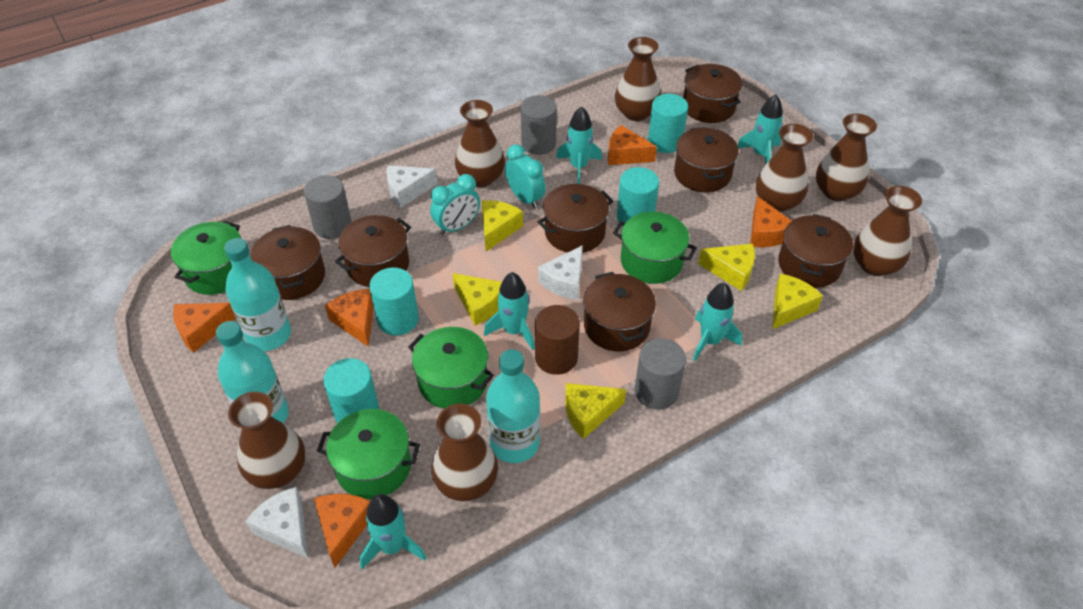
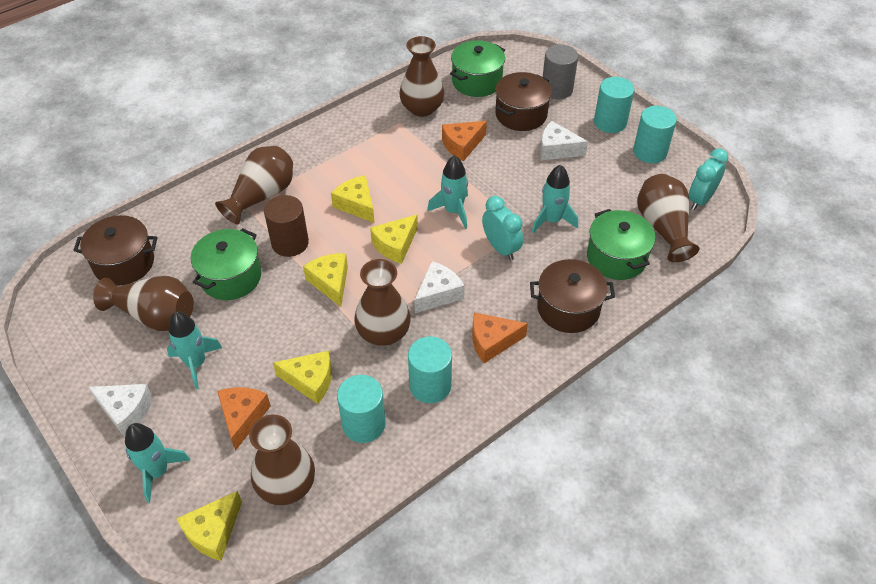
brown pot: [250,225,325,300] [335,215,411,287] [538,184,613,253] [583,272,656,351] [674,127,739,192] [683,64,742,123] [778,214,853,288] = 7 -> [73,215,158,286] [495,72,552,131] [530,259,615,333] = 3
brown vase: [228,392,305,489] [431,404,498,501] [455,100,505,187] [615,37,661,121] [756,124,813,212] [816,114,877,201] [853,186,922,276] = 7 -> [93,276,194,331] [215,146,293,225] [249,415,315,505] [354,259,411,346] [399,36,444,117] [637,174,700,262] = 6
green pot: [171,221,241,295] [317,409,420,499] [408,327,494,409] [613,212,697,284] = 4 -> [191,228,261,300] [450,40,505,97] [587,209,655,280] = 3
grey cylinder: [304,175,352,239] [521,95,557,155] [635,338,686,410] = 3 -> [543,44,578,99] = 1
orange cheese: [173,303,236,353] [314,494,370,568] [325,289,374,347] [608,125,657,165] [750,196,791,247] = 5 -> [217,387,271,451] [442,121,487,161] [472,312,528,363] = 3
turquoise bottle: [216,321,289,423] [224,238,291,351] [486,349,540,463] = 3 -> none = 0
turquoise rocket: [360,494,426,569] [484,272,535,350] [556,106,602,184] [693,282,742,361] [738,94,783,164] = 5 -> [125,423,190,503] [167,311,222,389] [427,155,468,229] [532,165,578,233] = 4

